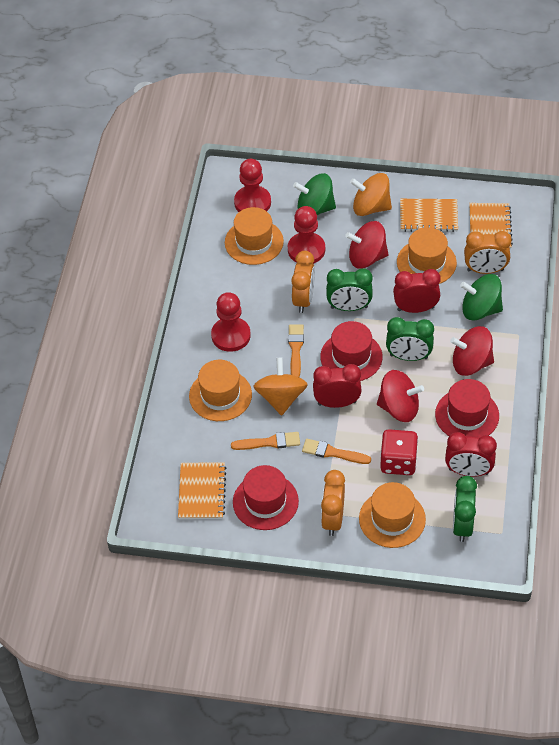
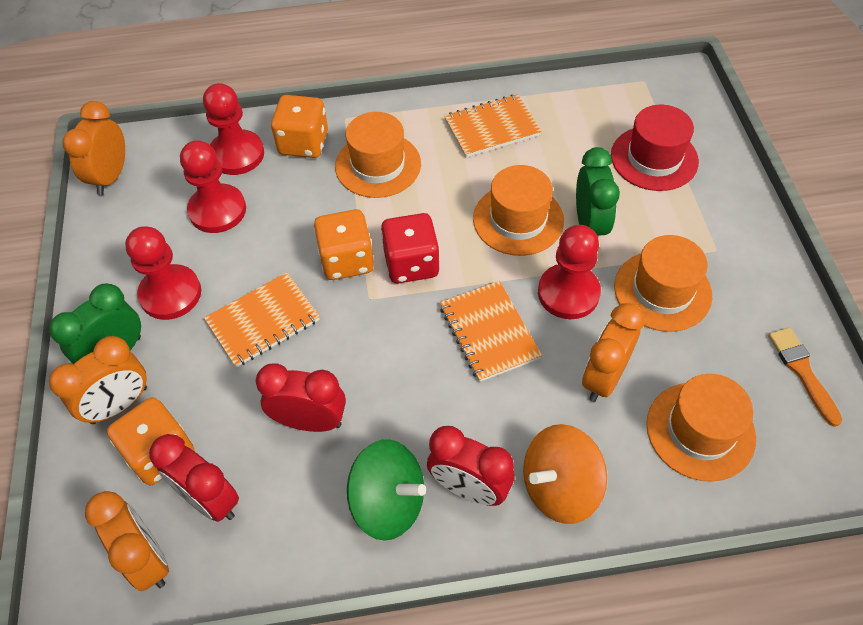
green clock: [326,268,373,311] [386,317,434,361] [453,476,477,542] = 3 -> [49,283,141,364] [576,147,620,236] = 2
green spinning top: [293,173,336,215] [460,274,503,321] = 2 -> [347,439,426,541] = 1
orange brush: [231,432,300,450] [288,324,304,377] [302,439,371,464] = 3 -> [768,327,842,427] = 1
orange clock: [291,251,315,313] [321,470,345,536] [464,231,512,274] = 3 -> [49,336,147,424] [63,101,125,195] [85,491,169,591] [582,303,645,402] = 4
orange dice: none = 0 -> [107,397,194,485] [271,95,328,158] [314,209,374,280] = 3
orange spinning top: [253,358,308,416] [350,173,392,216] = 2 -> [523,424,607,524] = 1
red hat: [233,465,299,530] [320,321,383,381] [435,379,499,438] = 3 -> [611,105,699,191] = 1
red pawn: [211,292,251,352] [234,159,271,212] [288,206,325,263] = 3 -> [125,226,201,320] [180,140,246,233] [203,83,264,175] [538,225,601,319] = 4
red spinning top: [345,221,389,269] [377,370,424,422] [450,326,494,376] = 3 -> none = 0

